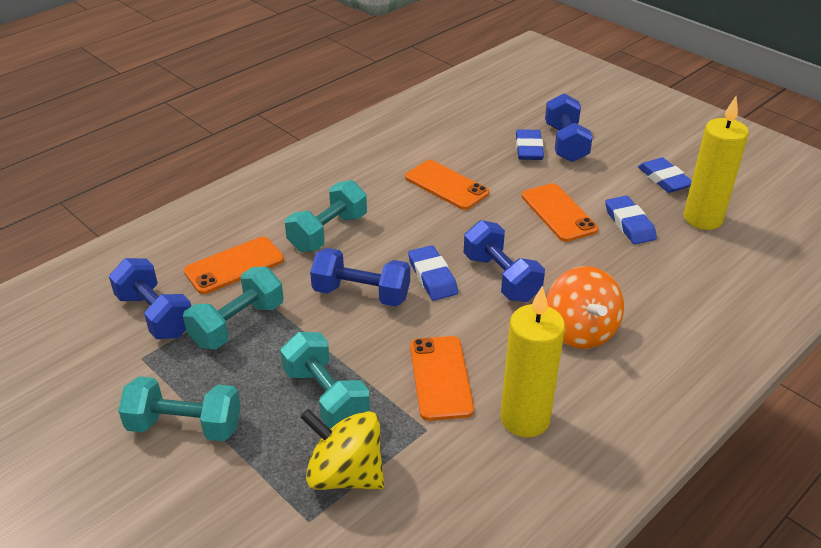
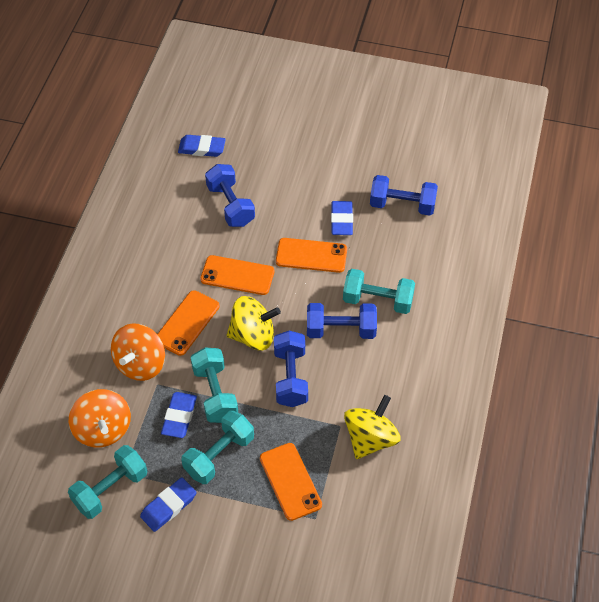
orange spinning top: [547,266,624,349] = 1 -> [69,389,131,448] [111,324,165,381] = 2
yellow candle: [500,286,565,437] [684,96,749,230] = 2 -> none = 0
yellow spinning top: [300,409,384,490] = 1 -> [227,296,281,350] [344,395,401,459] = 2

